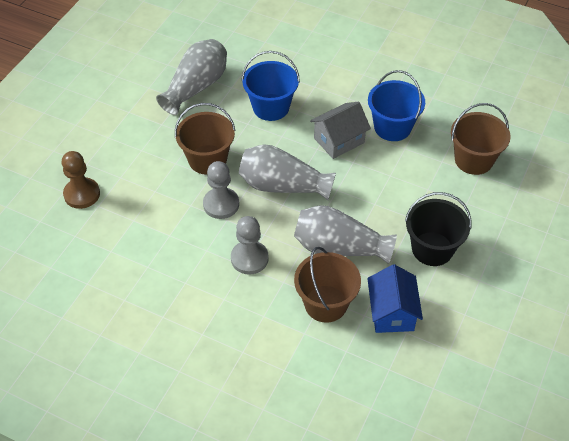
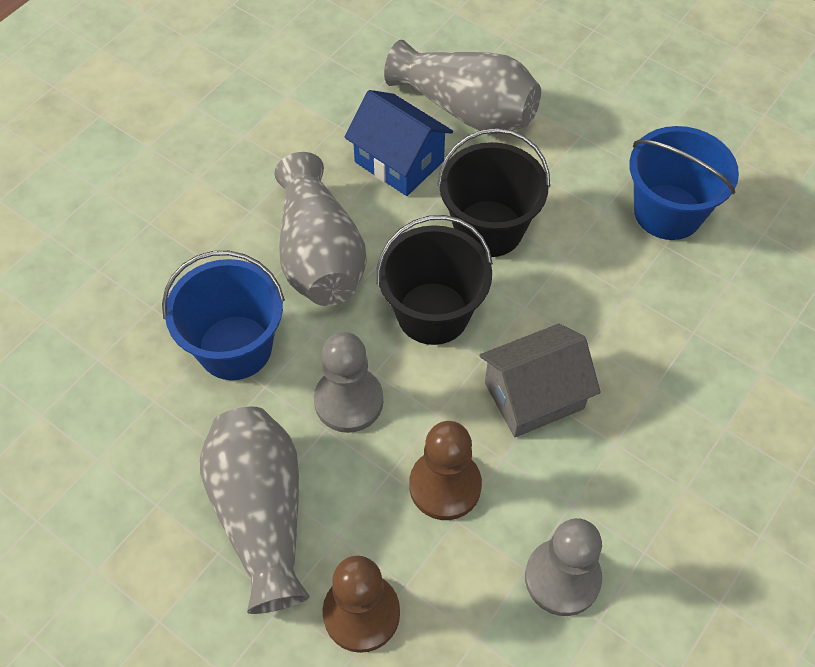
black bucket: [405,192,472,266] = 1 -> [376,215,493,345] [437,128,550,257] = 2
brown bucket: [175,103,236,175] [294,247,361,323] [451,103,511,175] = 3 -> none = 0
brown pawn: [62,151,100,209] = 1 -> [322,556,400,653] [409,421,482,520] = 2

